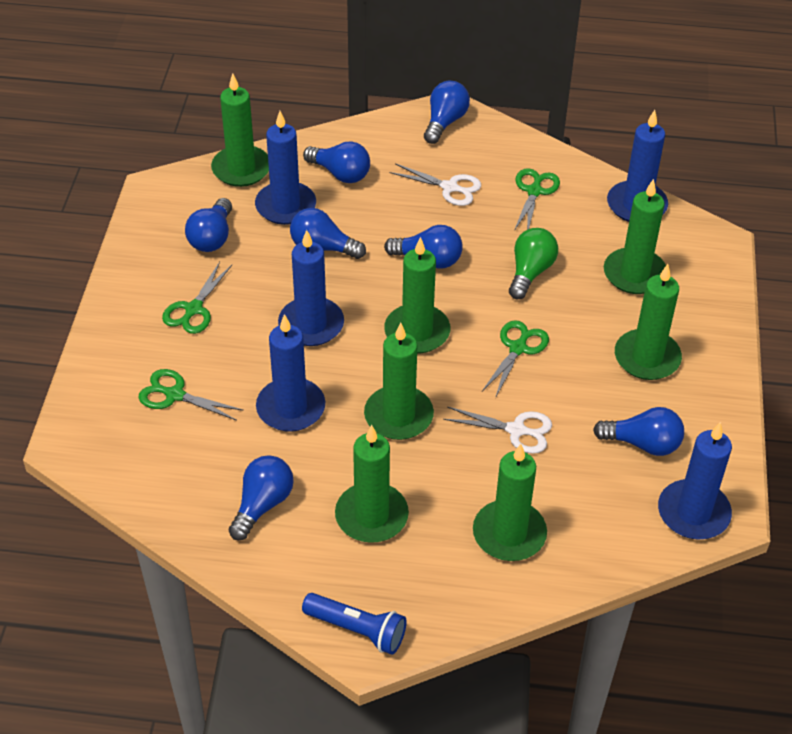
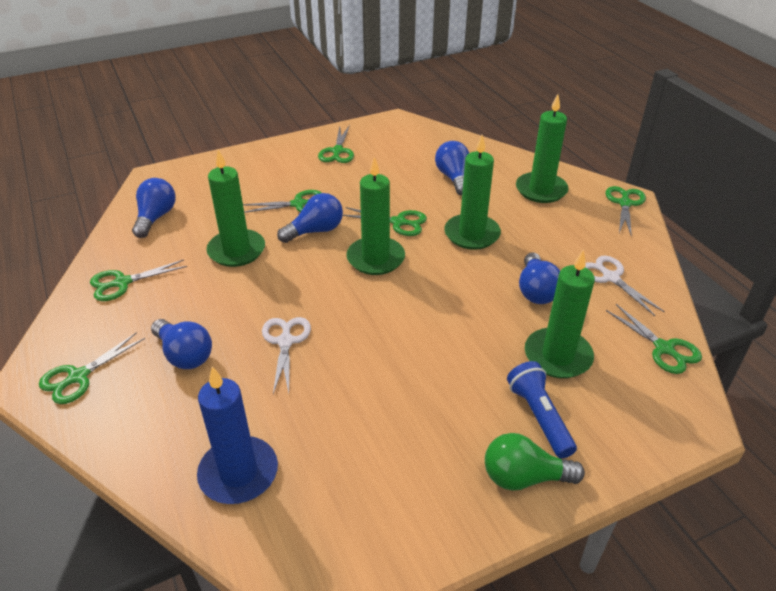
blue candle: [255,111,316,225] [256,314,325,432] [278,230,344,346] [607,110,668,222] [658,422,732,539] = 5 -> [197,366,278,504] = 1
blue light bulb: [185,198,232,252] [229,455,294,540] [290,208,366,259] [303,141,370,183] [384,225,463,269] [424,81,470,144] [593,407,684,456] = 7 -> [132,178,176,238] [151,319,212,369] [277,193,343,243] [435,141,469,195] [519,252,560,304] = 5
green candle: [211,73,269,187] [335,425,409,543] [364,323,434,440] [384,237,450,353] [473,444,547,561] [604,179,666,294] [615,264,682,380] = 7 -> [206,150,265,267] [346,156,405,275] [444,135,501,250] [516,94,569,203] [525,249,595,378] = 5
green scissors: [138,369,244,421] [162,262,232,334] [482,320,549,398] [514,168,560,231] = 4 -> [39,332,145,404] [90,260,187,301] [243,190,321,213] [318,125,354,163] [343,207,427,236] [606,186,646,237] [606,304,702,374] = 7

